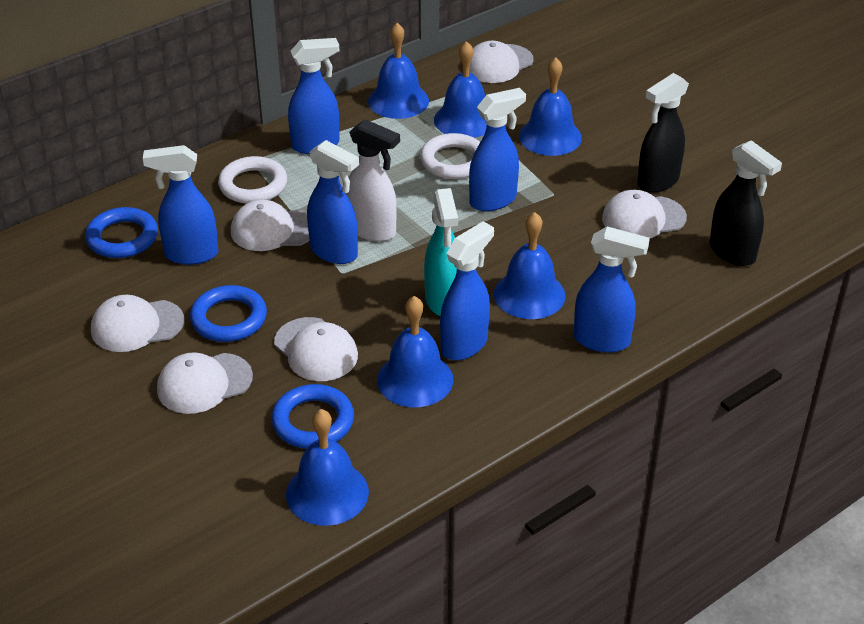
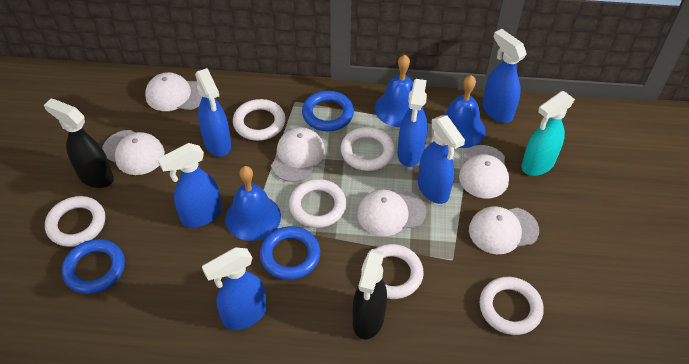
blue bell: [286,409,369,526] [368,23,429,119] [377,296,453,407] [434,41,487,138] [494,212,566,319] [519,58,582,156] = 6 -> [225,166,281,241] [375,55,424,127] [443,75,486,148] = 3
white ring: [218,156,287,204] [420,133,480,179] = 2 -> [45,196,105,247] [233,99,285,141] [289,179,347,228] [341,127,395,171] [363,244,424,299] [480,277,544,335] = 6
white spray bottle: [346,119,400,242] = 1 -> none = 0

